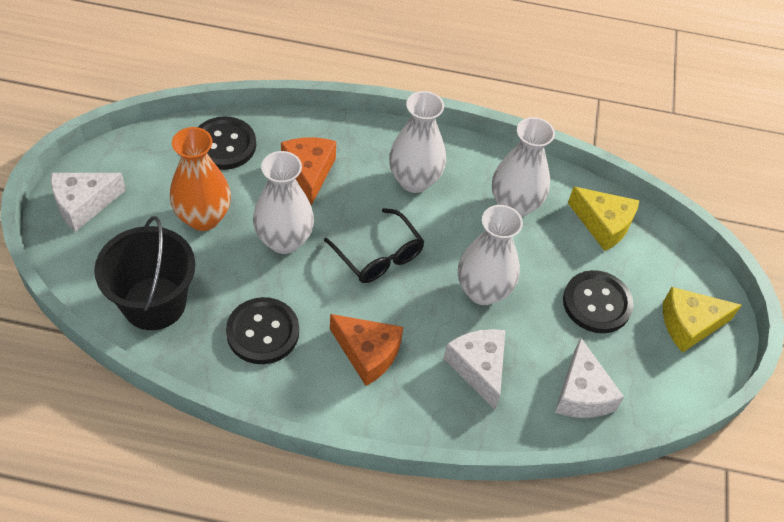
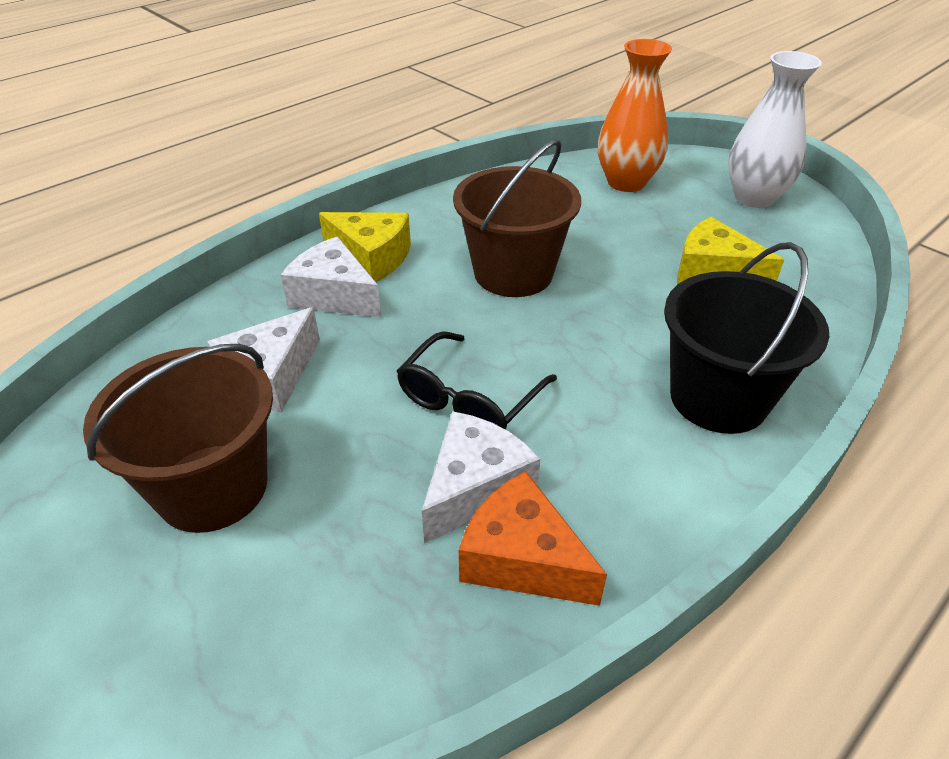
black button: [198,116,256,170] [226,297,299,364] [563,270,634,333] = 3 -> none = 0
brown bucket: none = 0 -> [83,344,273,533] [453,139,581,297] = 2
orange cheese: [281,137,336,206] [330,314,403,386] = 2 -> [459,471,607,606] = 1
white vase: [253,151,314,254] [389,91,446,193] [458,205,523,305] [492,117,555,217] = 4 -> [728,51,822,208] = 1

